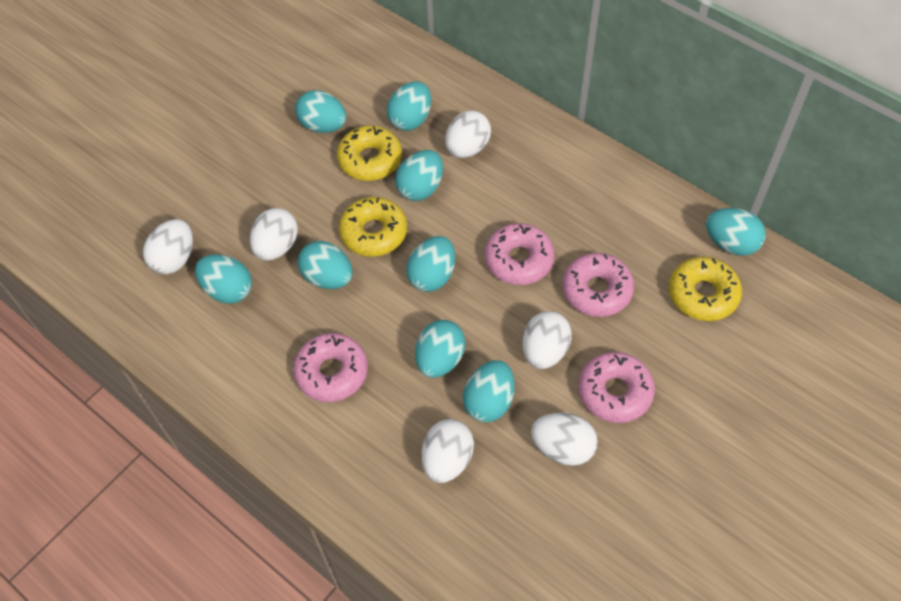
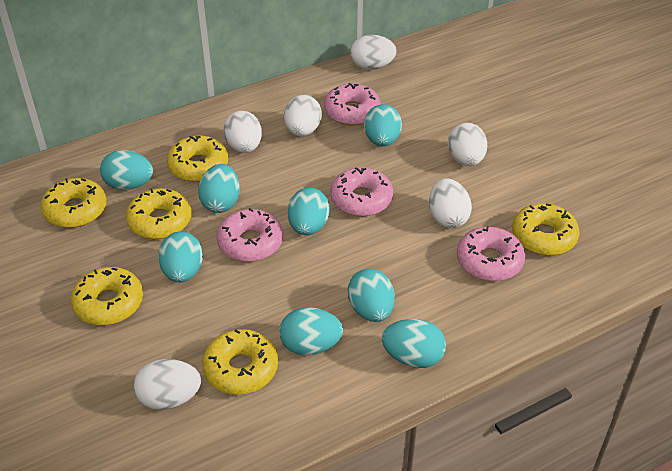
turquoise egg: [195,254,252,304] [295,90,346,133] [298,241,353,289] [387,81,431,131] [395,150,443,201] [406,236,455,292] [415,320,465,378] [463,360,514,422] [706,208,766,256] = 9 -> [100,150,153,190] [158,231,203,282] [198,164,240,213] [280,307,343,355] [288,188,330,235] [348,269,395,322] [364,104,402,146] [382,319,446,368] = 8
yellow donut: [337,126,402,181] [339,197,407,257] [669,257,742,321] = 3 -> [40,178,107,228] [71,267,143,325] [126,188,192,239] [167,136,228,182] [202,329,278,395] [512,203,579,256] = 6

